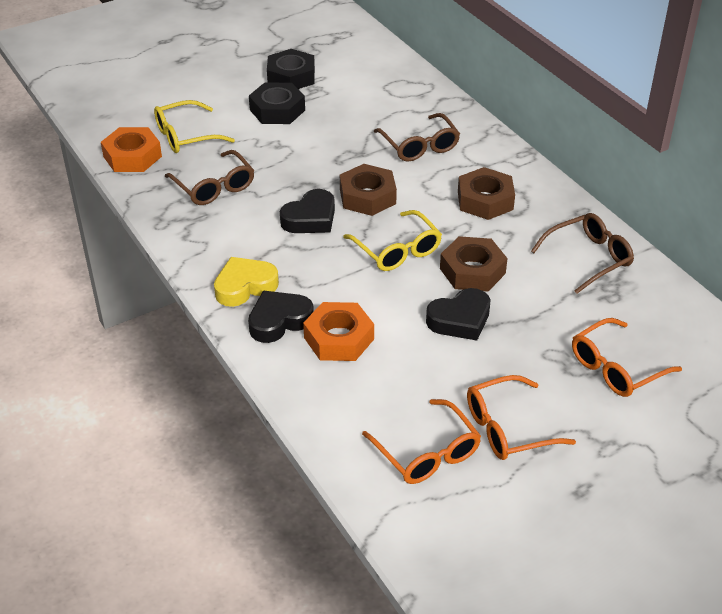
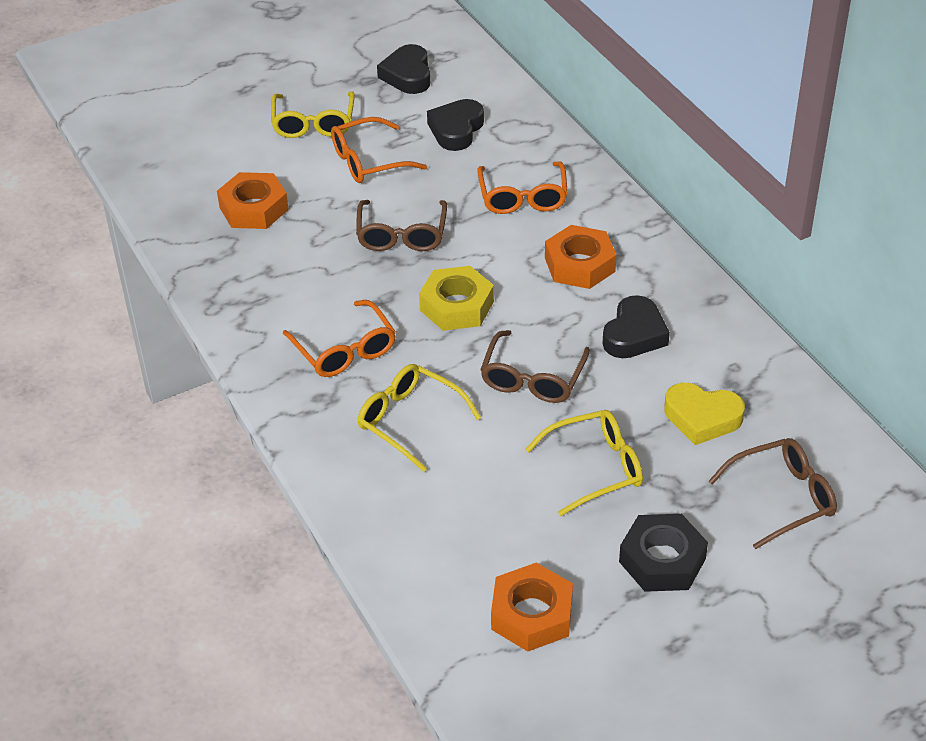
black nut: [249,83,305,124] [267,49,315,89] = 2 -> [619,514,708,592] = 1
brown nut: [340,164,397,216] [440,236,508,292] [458,167,515,220] = 3 -> none = 0
orange nut: [101,127,162,172] [303,302,374,361] = 2 -> [217,172,289,229] [491,563,573,651] [545,225,616,289] = 3
yellow glasses: [154,100,235,153] [343,210,442,271] = 2 -> [271,91,355,138] [358,364,481,472] [525,410,643,516] = 3
yellow nut: none = 0 -> [419,266,494,331] = 1

